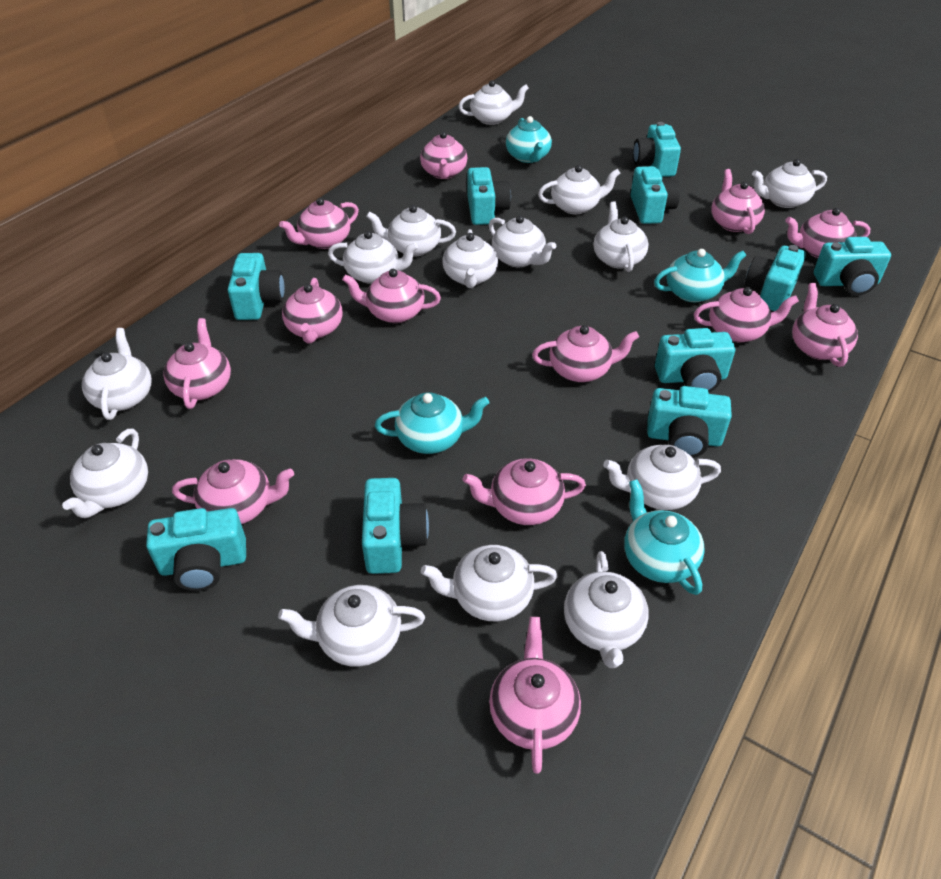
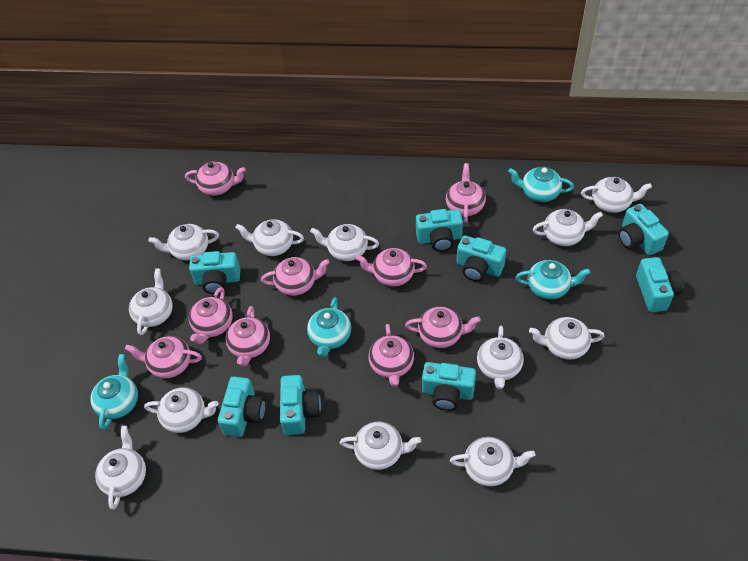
pink teapot: [163,318,231,409] [172,459,294,524] [279,198,359,249] [282,278,343,343] [342,269,441,323] [420,131,467,179] [463,458,586,525] [489,617,581,774] [532,325,639,382] [694,287,799,342] [711,169,765,234] [785,208,870,258] [792,283,858,367] = 13 -> [125,336,202,378] [185,161,246,196] [189,287,233,344] [225,306,270,367] [261,257,330,296] [356,248,427,287] [369,324,414,387] [405,306,481,348] [446,163,486,223] = 9
turquoise camera: [146,508,246,591] [228,253,285,320] [362,478,429,574] [467,167,511,225] [631,166,680,224] [633,122,681,177] [647,386,732,458] [655,328,735,393] [745,245,806,311] [814,237,891,296] = 10 -> [189,251,240,294] [218,376,266,437] [280,375,321,435] [416,209,463,252] [422,362,476,411] [456,236,506,281] [619,204,669,256] [636,257,683,312] = 8
white teapot: [62,429,148,518] [82,328,152,420] [278,585,425,667] [328,231,418,284] [366,205,456,256] [421,545,558,621] [442,229,498,288] [458,80,529,125] [488,215,556,267] [538,165,620,214] [564,551,649,668] [593,201,648,272] [603,445,721,510] [752,159,827,208] = 14 -> [95,426,146,510] [129,268,173,335] [144,387,219,433] [149,224,219,261] [235,219,304,256] [310,224,379,261] [340,422,421,470] [450,437,535,486] [477,326,524,389] [529,317,605,360] [533,209,603,246] [581,177,652,213] = 12

